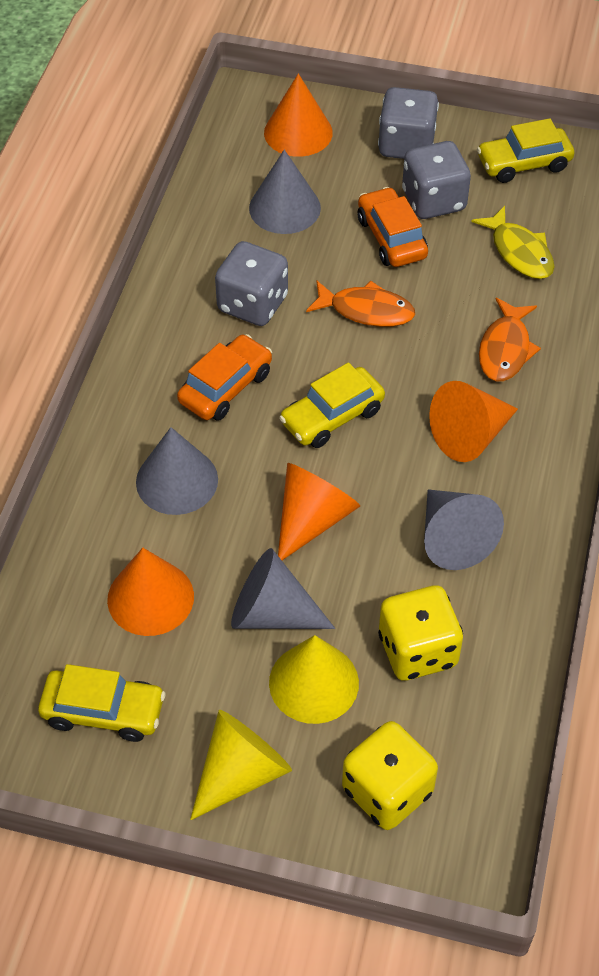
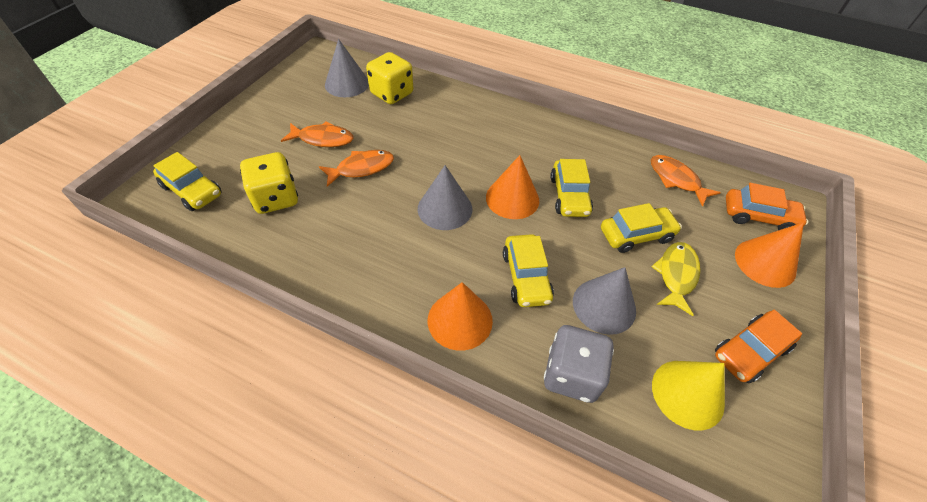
grey cone: [136,427,218,515] [231,548,335,629] [249,150,321,234] [424,489,504,570] = 4 -> [325,39,369,97] [418,165,472,230] [573,267,636,335] = 3
grey dice: [215,241,288,326] [378,87,439,159] [402,141,471,219] = 3 -> [544,325,614,403] = 1
orange cone: [107,548,194,636] [264,73,333,157] [278,463,360,560] [429,381,518,462] = 4 -> [428,282,493,351] [486,155,539,219] [735,222,804,288] = 3
orange fish: [306,280,415,327] [479,298,541,381] = 2 -> [281,121,353,147] [319,150,394,187] [651,155,721,207] = 3
yellow car: [38,664,165,742] [279,362,385,448] [477,118,574,183] = 3 -> [153,152,222,211] [503,234,554,307] [550,159,593,217] [601,203,682,253] = 4
yellow cone: [190,710,292,820] [269,635,359,724] = 2 -> [652,361,725,431] = 1

